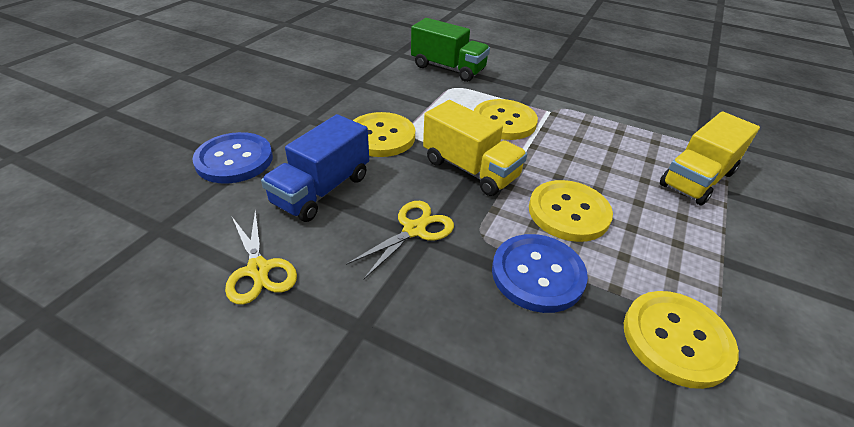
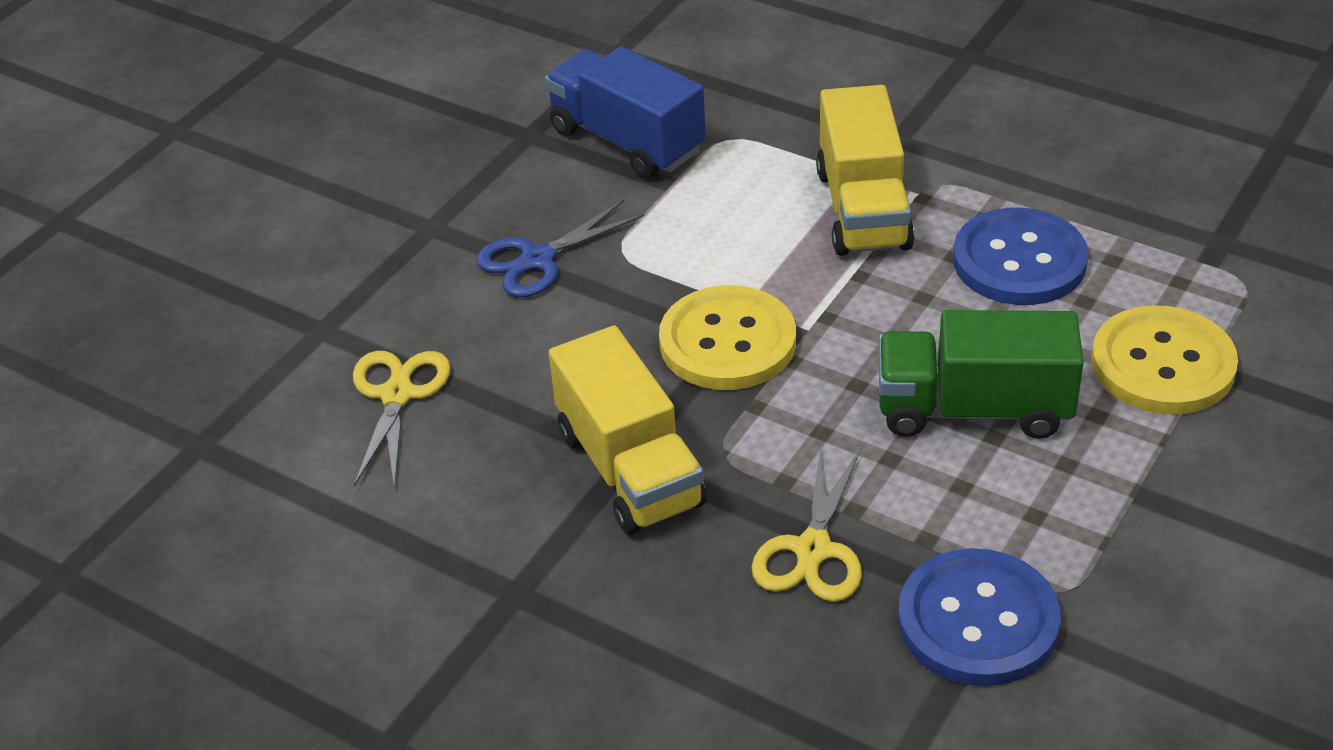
blue scissors: none = 0 -> [476,200,644,297] = 1
yellow button: [353,112,415,157] [474,99,538,140] [529,180,613,242] [624,291,739,389] = 4 -> [659,285,796,390] [1091,305,1238,415] = 2

